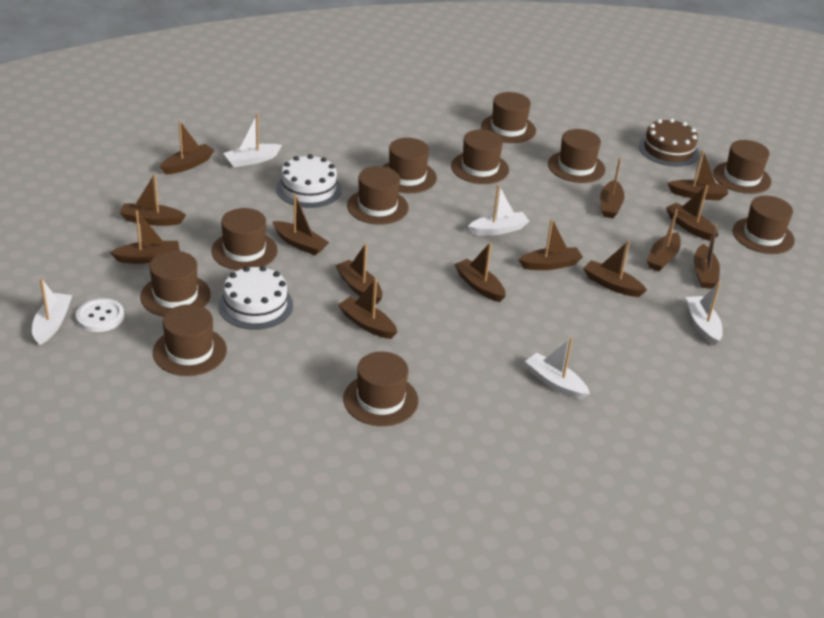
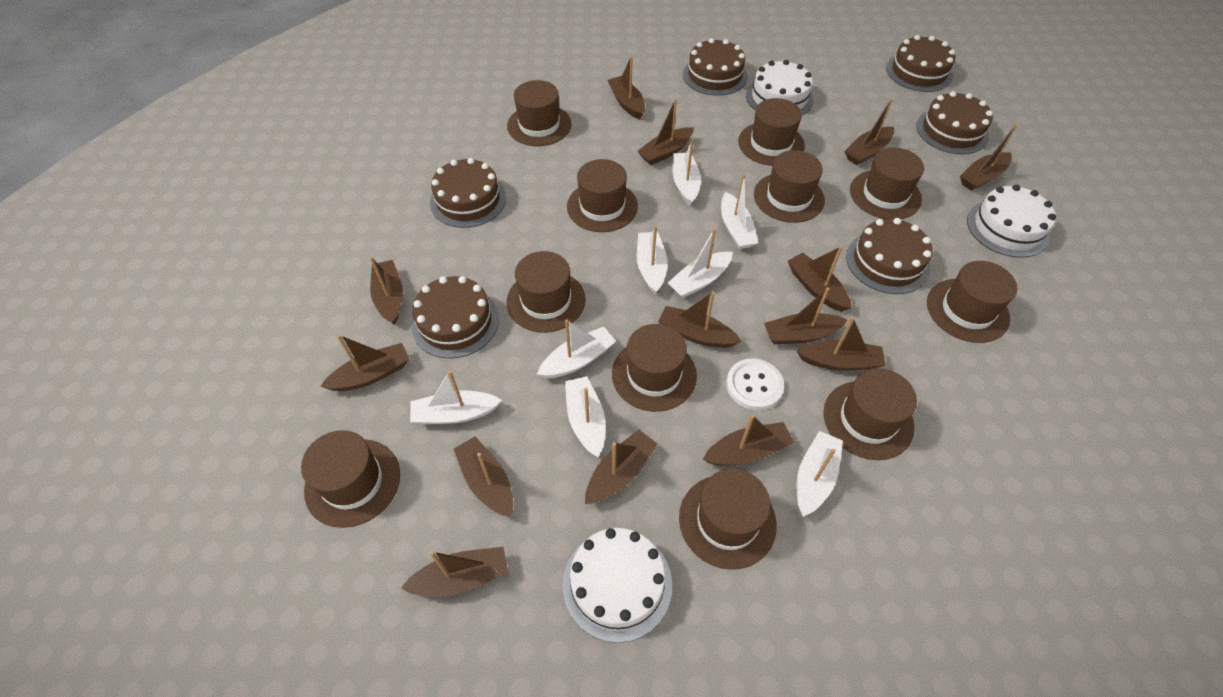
brown cake: [639,118,699,166] = 1 -> [412,276,499,359] [430,158,506,228] [683,38,748,96] [846,218,933,294] [886,35,956,92] [916,91,993,154] = 6
white boat: [32,279,72,345] [223,114,282,167] [468,185,529,236] [525,338,590,400] [686,283,723,346] = 5 -> [410,371,502,424] [537,320,616,378] [565,376,606,457] [637,225,668,294] [668,229,733,298] [672,139,701,206] [721,174,758,249] [797,431,843,516] = 8
white cake: [218,266,293,330] [276,154,342,208] = 2 -> [562,528,672,643] [746,60,813,115] [967,185,1056,258] = 3

